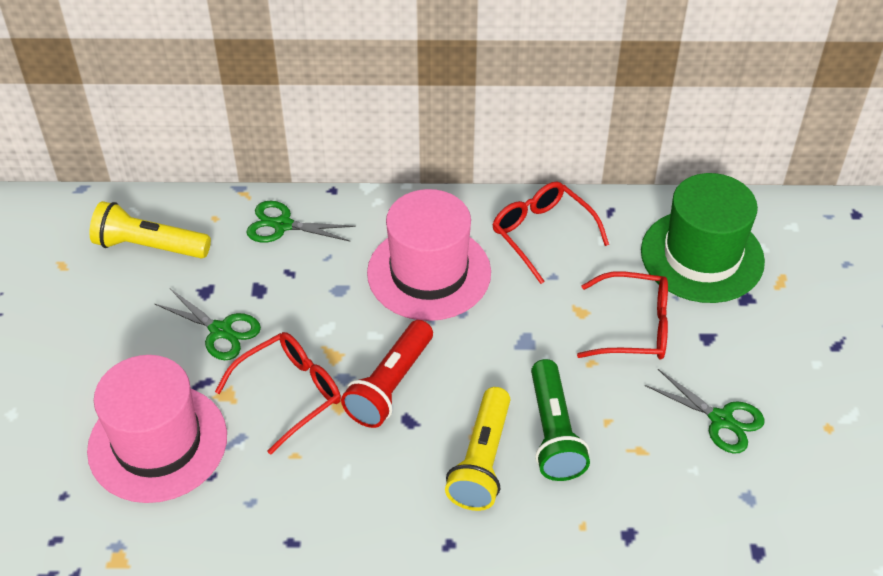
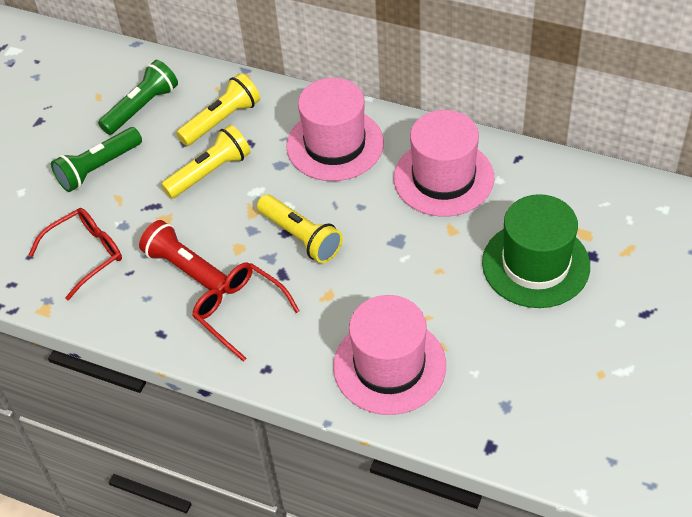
green flashlight: [531,359,590,481] = 1 -> [51,127,142,192] [98,60,178,135] = 2
green scissors: [155,289,261,360] [246,201,356,243] [645,369,765,453] = 3 -> none = 0
pink hat: [87,355,227,503] [367,189,491,321] = 2 -> [286,78,384,181] [333,295,446,415] [394,110,494,217] = 3
red glasses: [215,332,341,455] [492,182,609,284] [577,271,668,360] = 3 -> [29,208,122,300] [192,262,299,362] = 2
yellow flashlight: [89,201,211,258] [445,387,510,511] = 2 -> [161,125,250,199] [176,73,260,146] [257,195,343,263] = 3

